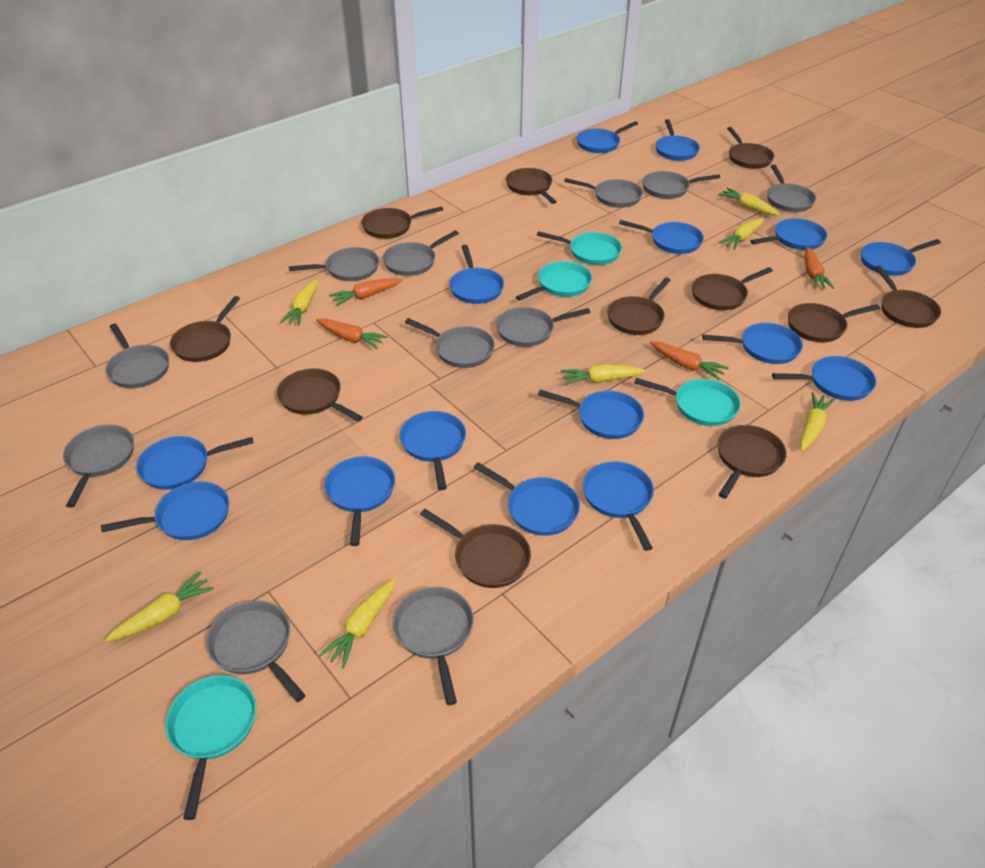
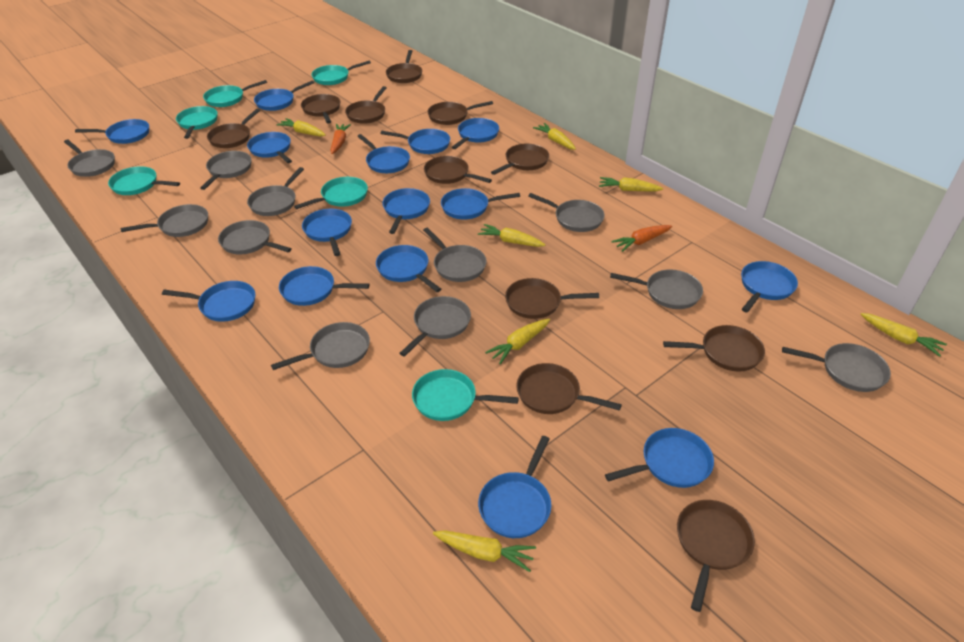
orange carrot: [316,318,388,349] [329,278,403,306] [650,342,729,380] [805,247,834,289] = 4 -> [331,124,351,154] [611,225,672,252] = 2
turquoise pan: [165,675,256,820] [516,261,592,301] [537,231,622,265] [634,378,741,426] = 4 -> [108,166,180,195] [176,106,218,139] [203,80,267,107] [294,177,368,209] [311,61,371,85] [412,369,519,421] = 6

